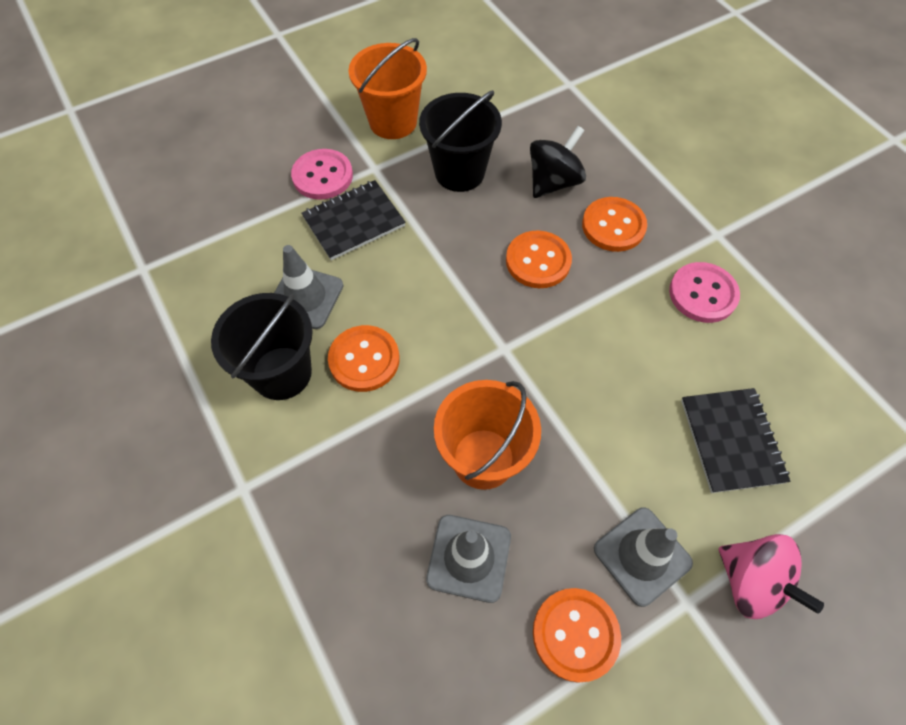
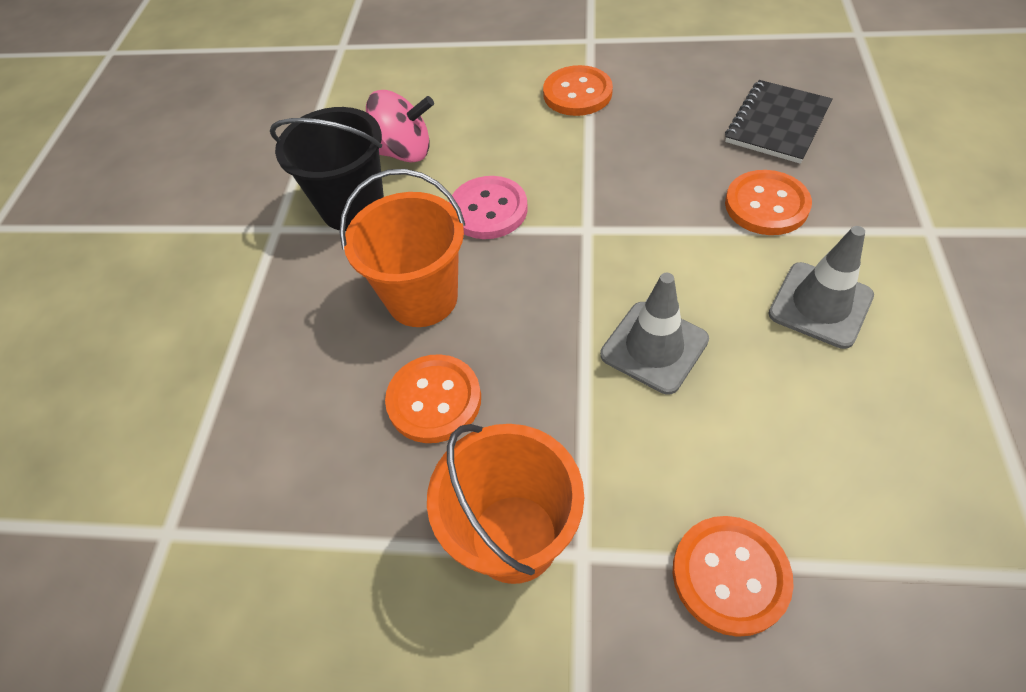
black bucket: [211,293,313,400] [419,90,502,192] = 2 -> [270,107,384,231] = 1
black notebook: [301,180,406,260] [681,388,790,493] = 2 -> [725,80,833,164] = 1
black spinning top: [530,126,586,198] = 1 -> none = 0
grey traffic cone: [274,245,343,329] [426,515,511,603] [594,507,693,607] = 3 -> [600,273,709,394] [768,226,874,349] = 2
pink button: [291,149,353,200] [669,262,740,323] = 2 -> [449,176,528,239] = 1

